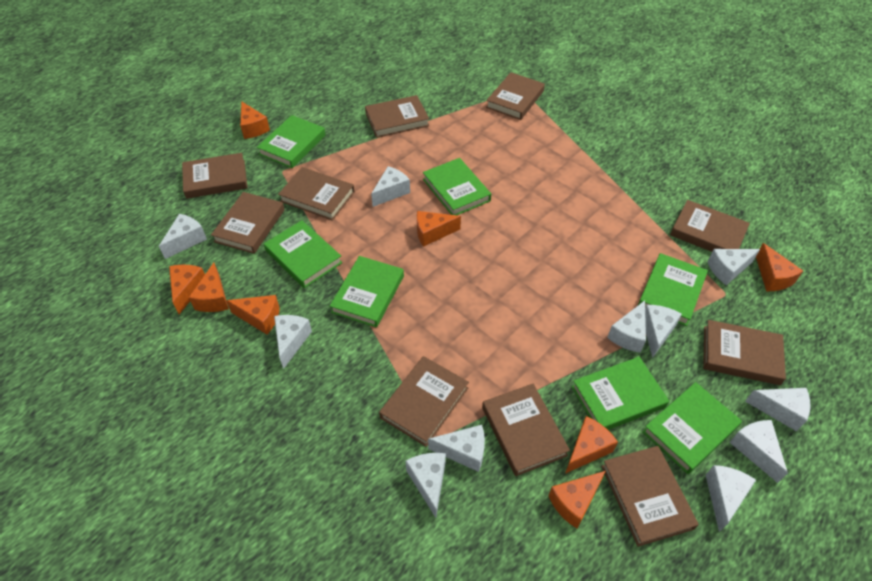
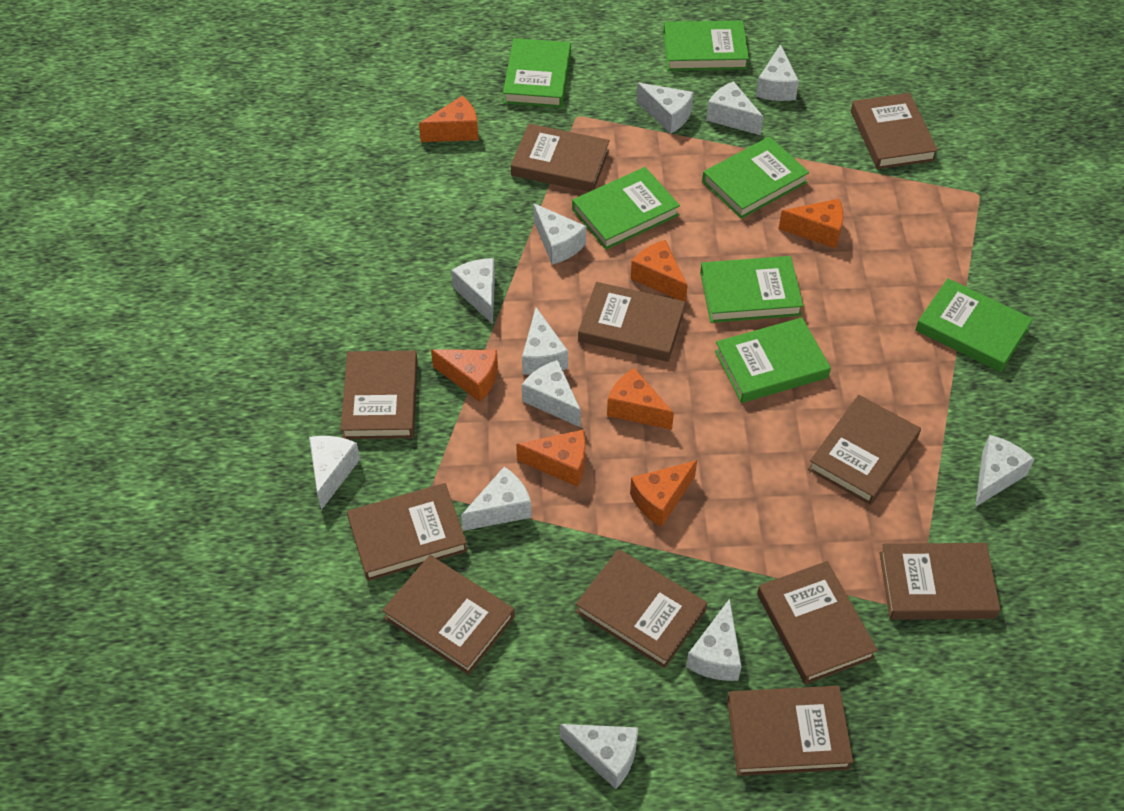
brown book: [182,153,248,199] [211,192,285,254] [278,167,355,221] [365,95,429,138] [379,356,469,447] [482,384,570,476] [486,72,545,120] [601,446,699,547] [670,200,750,252] [703,320,786,385] = 10 -> [341,351,418,439] [347,483,467,581] [382,555,515,675] [511,124,610,192] [576,549,707,668] [578,282,685,362] [727,686,853,776] [757,561,878,684] [808,395,921,505] [851,93,938,169] [879,543,1001,620] = 11
orange cheese: [169,265,205,314] [189,263,229,312] [226,295,280,334] [240,101,270,139] [417,211,461,247] [548,471,606,528] [565,416,618,474] [756,243,803,291] = 8 -> [419,96,478,142] [431,349,498,402] [516,430,585,487] [607,368,674,430] [630,460,697,527] [631,240,688,303] [779,199,843,249] = 7
white cheese: [159,214,207,259] [274,315,312,369] [371,166,410,207] [405,453,446,518] [428,425,485,472] [607,301,646,353] [645,305,682,358] [706,465,756,532] [707,249,760,285] [729,420,788,483] [745,388,810,431] = 11 -> [309,436,360,510] [451,258,495,324] [461,467,532,531] [522,307,568,375] [522,360,581,427] [533,203,586,265] [560,724,638,789] [636,83,694,134] [686,599,742,681] [706,81,763,135] [756,44,799,101] [975,435,1034,507] = 12

